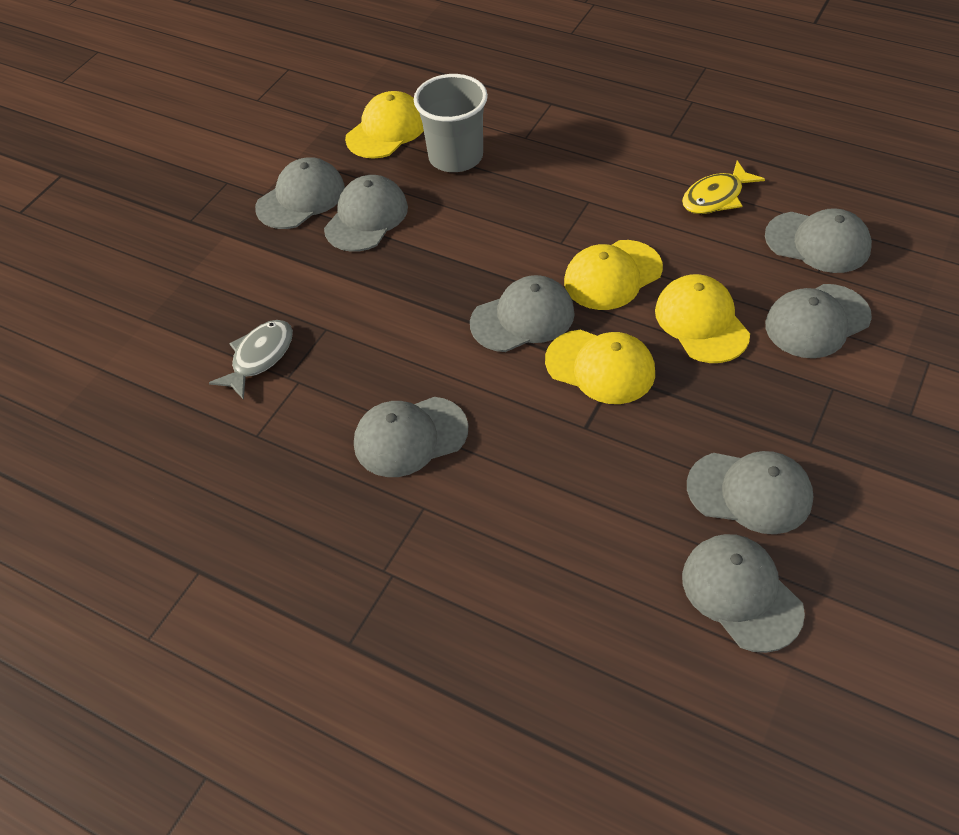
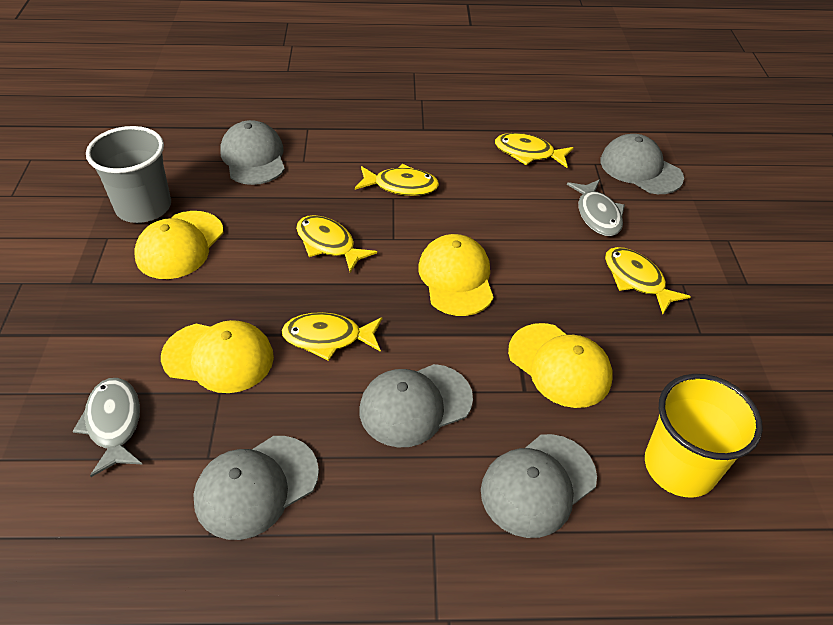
grey cap: [255,157,345,229] [324,175,408,252] [354,397,468,477] [470,275,575,352] [682,534,805,653] [687,451,813,534] [765,208,872,273] [765,284,872,358] = 8 -> [193,436,319,540] [220,120,285,185] [360,364,473,447] [481,434,597,538] [600,134,684,194] = 5
grey fish: [209,320,293,400] = 1 -> [72,378,142,477] [567,179,625,236] = 2
yellow cup: none = 0 -> [645,374,763,498] = 1
yellow fish: [682,161,765,214] = 1 -> [281,312,382,361] [296,215,377,273] [355,164,439,196] [495,133,574,168] [605,247,691,314] = 5

